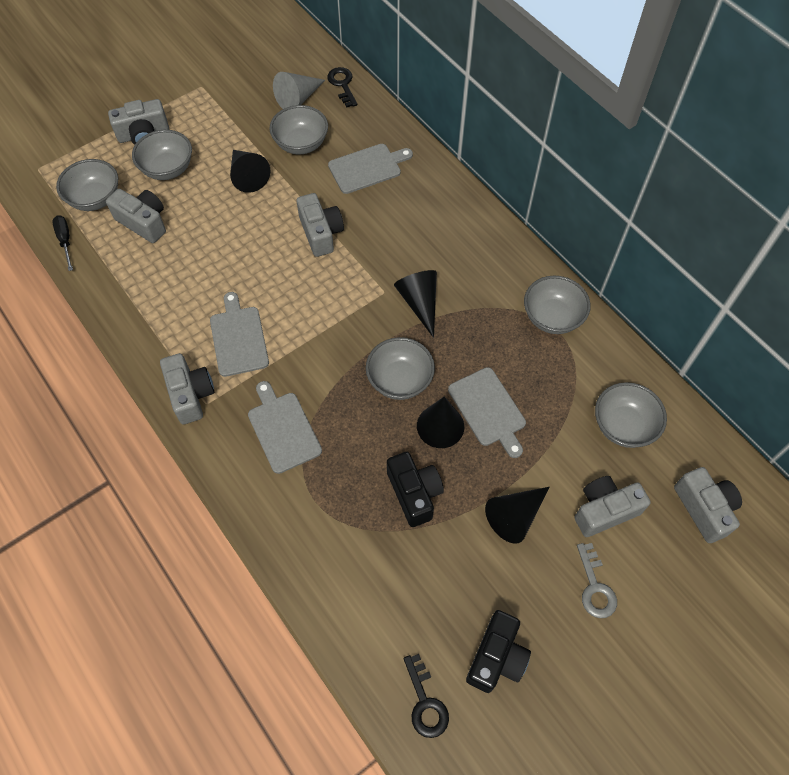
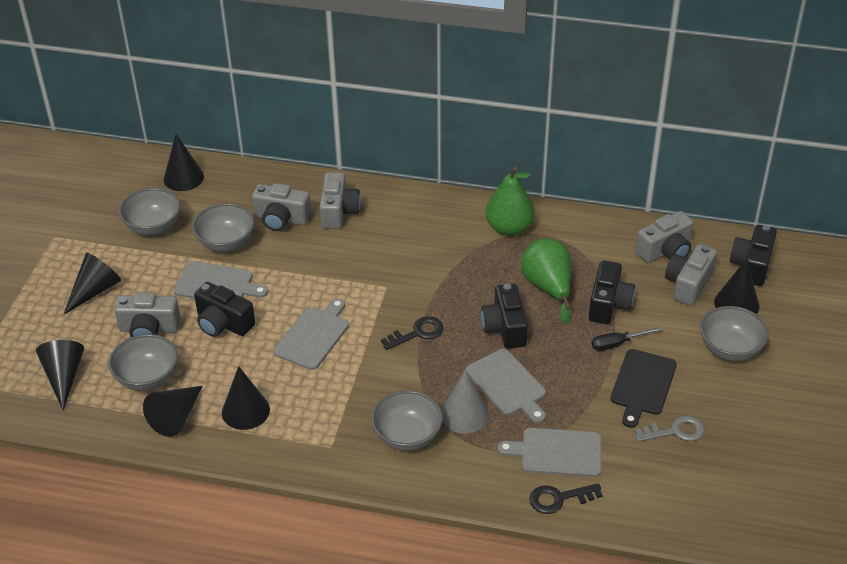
black camera: [387,452,444,527] [466,610,531,693] = 2 -> [194,282,255,337] [481,284,528,349] [589,260,635,324] [730,225,777,286] = 4
black cone: [230,150,270,193] [394,270,437,338] [417,397,464,448] [485,487,550,544] = 4 -> [36,340,84,410] [63,253,121,315] [143,386,203,437] [164,134,204,191] [222,366,270,430] [714,259,760,314] = 6
black cutting board: none = 0 -> [610,349,677,428] = 1
green pear: none = 0 -> [486,167,534,236] [521,238,571,324] = 2
grey bowl: [56,159,118,211] [132,130,192,180] [269,105,328,154] [366,337,435,400] [524,276,591,334] [595,382,667,448] = 6 -> [108,334,178,391] [119,188,181,235] [192,203,254,252] [371,390,443,451] [700,306,769,361] = 5
grey camera: [106,189,166,243] [108,99,169,145] [160,353,214,424] [297,193,344,257] [575,476,651,537] [674,467,742,543] = 6 -> [114,292,181,337] [252,183,311,231] [320,172,361,229] [635,211,693,263] [665,244,717,306] = 5

